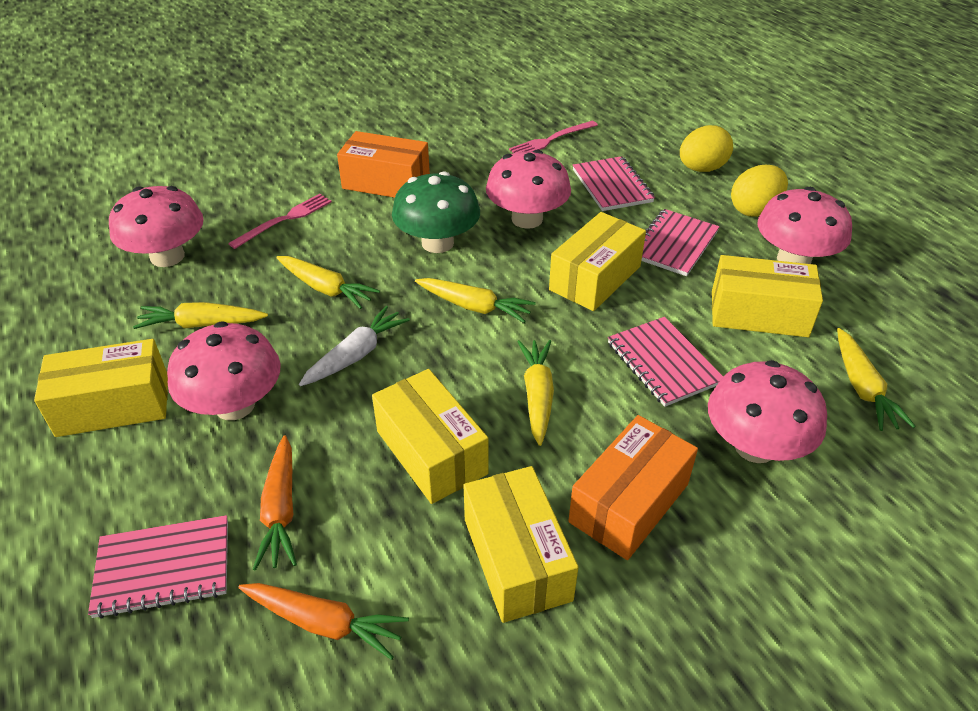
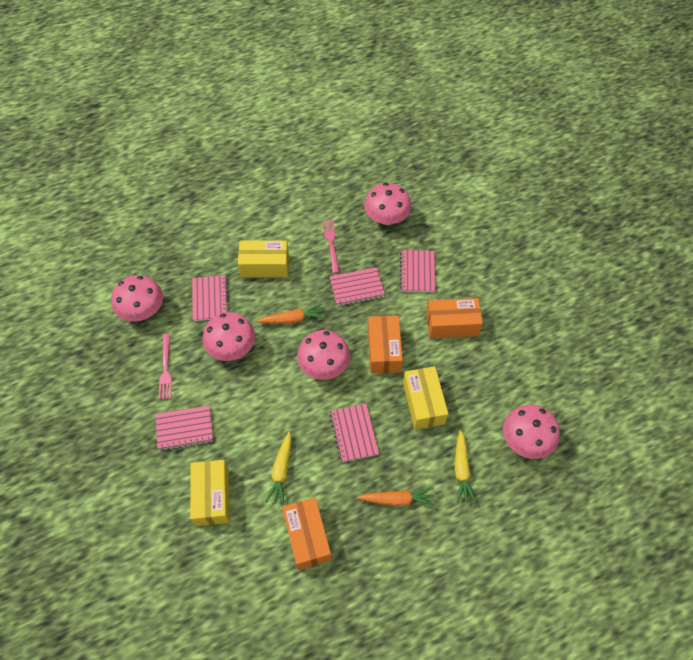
green mushroom: [392,171,480,253] = 1 -> none = 0
orange box: [337,131,430,198] [568,415,698,560] = 2 -> [282,497,331,570] [368,316,403,373] [426,298,483,338] = 3
pink notebook: [88,515,228,619] [573,156,655,211] [608,317,723,407] [641,209,720,276] = 4 -> [156,405,213,451] [192,275,229,321] [329,404,379,462] [330,267,385,306] [400,250,435,293] = 5
white carrot: [299,306,410,386] = 1 -> none = 0
yellow box: [34,339,168,437] [372,369,488,504] [464,466,578,623] [549,212,646,311] [712,255,823,337] = 5 -> [190,460,230,526] [238,241,289,278] [403,366,448,430] = 3
yellow carrot: [133,302,268,329] [276,256,380,309] [415,278,536,323] [517,340,554,446] [837,328,916,431] = 5 -> [265,432,291,505] [454,430,476,503] = 2
yellow egg: [680,125,733,172] [731,165,788,217] = 2 -> none = 0

